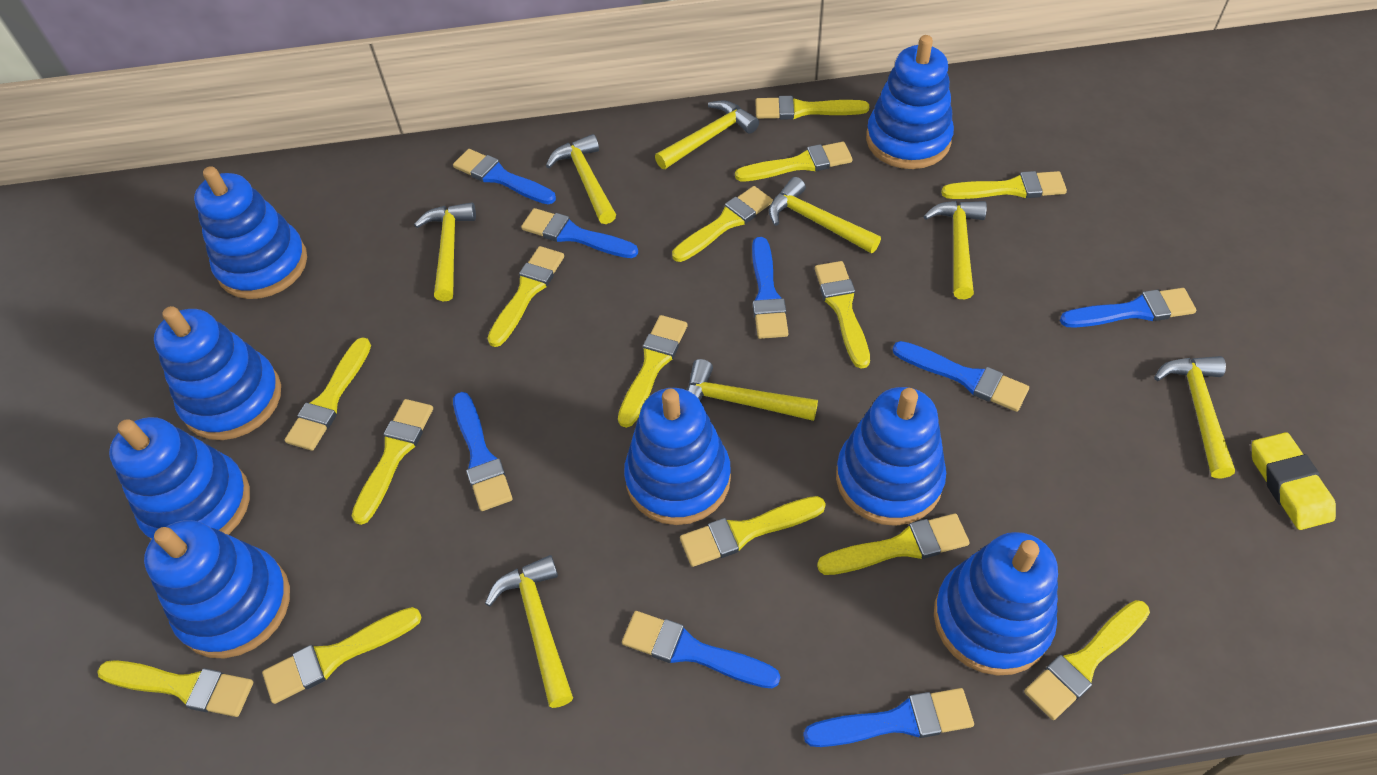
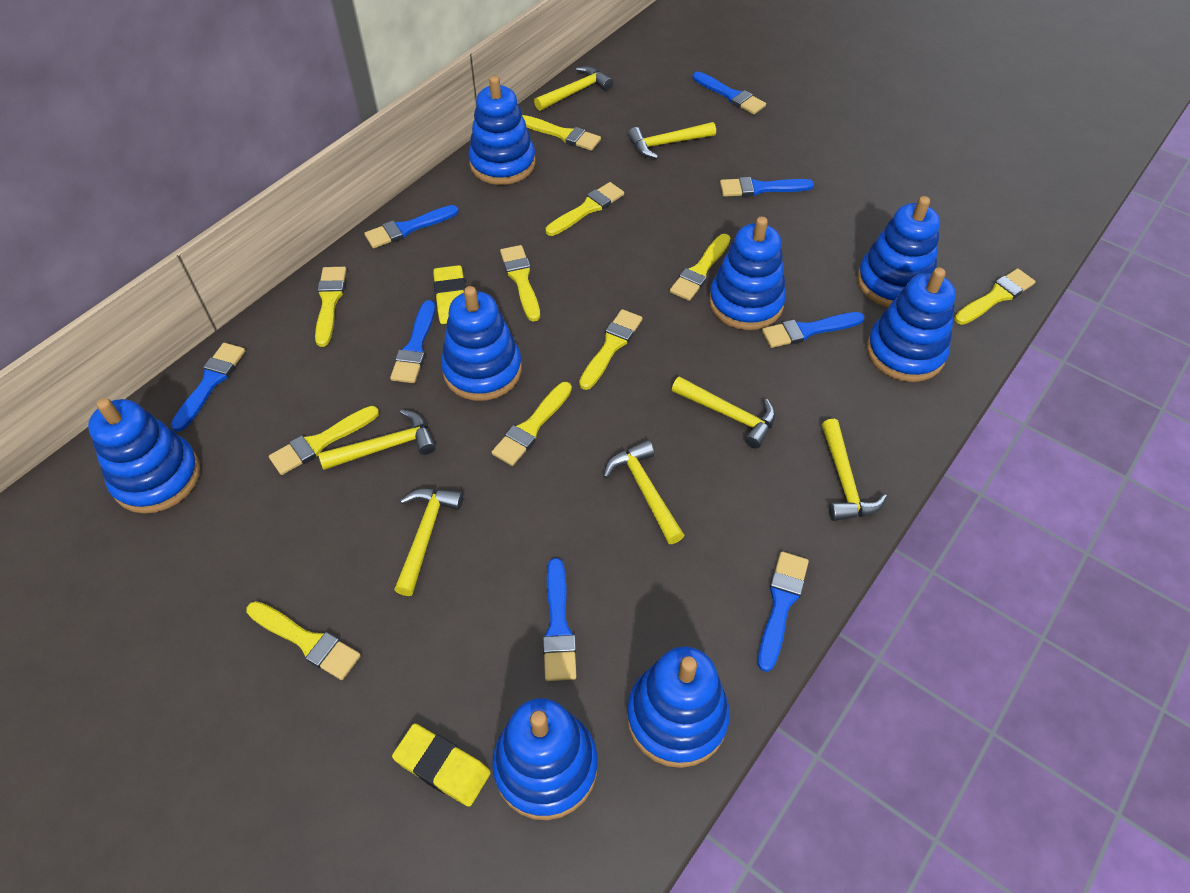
yellow brush: [97,660,253,717] [262,607,422,704] [285,337,371,451] [352,399,433,525] [487,246,564,347] [618,315,687,428] [672,186,773,262] [680,496,826,567] [735,142,853,182] [755,96,869,120] [815,261,870,369] [817,513,969,575] [941,171,1067,199] [1024,600,1150,720] = 14 -> [246,601,361,680] [269,406,379,475] [315,267,346,347] [492,382,572,466] [500,245,540,322] [522,115,601,151] [546,182,624,236] [579,309,643,390] [670,234,730,301] [954,268,1035,325] = 10
yellow eraser: [1252,432,1336,530] = 1 -> [392,724,491,807] [433,265,466,324] = 2
yellow hammer: [414,202,476,301] [485,555,573,708] [546,134,616,224] [655,101,759,169] [686,359,818,421] [769,177,881,253] [923,201,987,299] [1154,356,1235,478] = 8 -> [318,409,436,470] [394,489,463,596] [534,66,613,111] [603,440,684,544] [628,122,716,159] [672,376,775,449] [822,419,887,521] = 7

